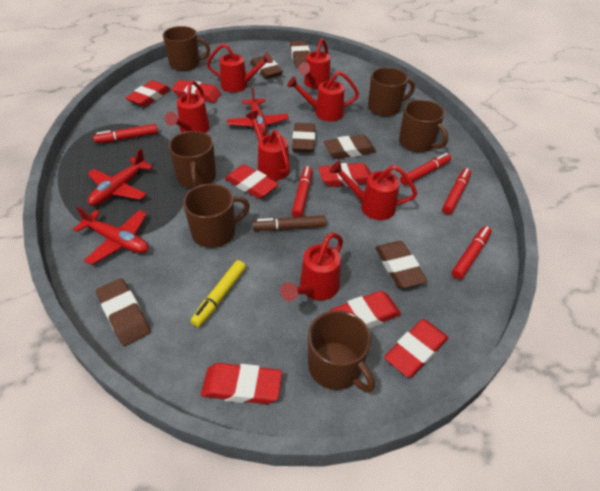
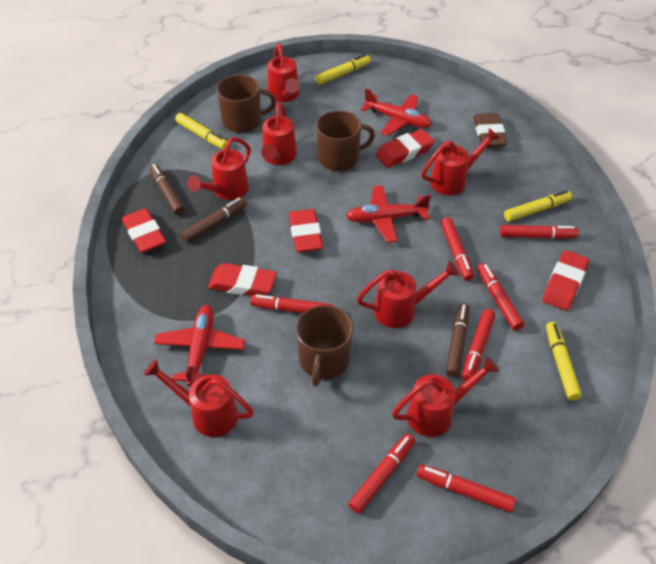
brown eraser: [96,278,151,346] [250,56,283,79] [290,41,310,68] [292,123,315,152] [323,135,376,159] [375,241,427,288] = 6 -> [473,113,507,147] = 1
brown marker: [253,215,326,231] = 1 -> [149,164,185,215] [181,197,247,242] [446,303,469,377] = 3
brown mug: [163,26,210,71] [168,131,216,188] [183,184,250,248] [308,310,375,392] [368,67,415,116] [399,100,448,152] = 6 -> [216,75,276,133] [296,305,353,387] [316,111,375,171] = 3
red eraser: [126,80,171,107] [172,80,221,103] [201,363,282,404] [225,164,279,199] [319,163,371,187] [330,291,401,329] [384,319,448,377] = 7 -> [122,208,166,253] [208,263,277,296] [289,209,323,252] [375,129,434,168] [542,250,589,311] = 5
red marker: [93,124,158,143] [292,166,312,217] [400,153,451,185] [442,168,471,215] [452,226,492,279] = 5 -> [250,294,333,313] [348,434,415,514] [417,464,516,512] [441,218,474,281] [461,309,495,381] [477,263,524,331] [500,225,579,239] = 7
yellow marker: [191,260,246,327] = 1 -> [175,113,227,149] [315,54,371,84] [504,190,572,221] [546,322,582,401] = 4

